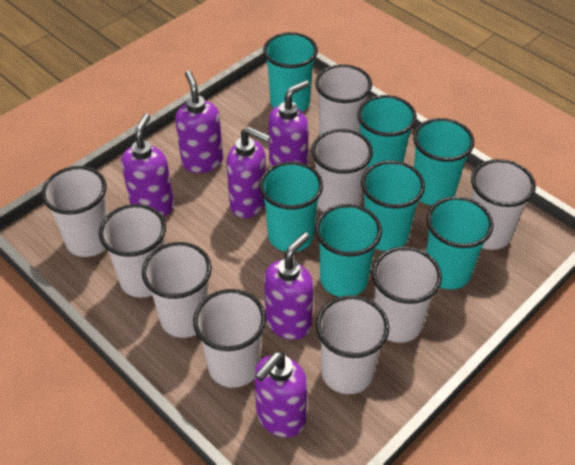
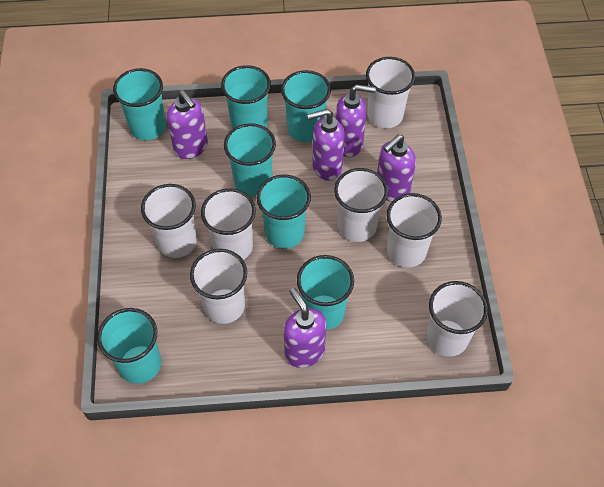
purple soap dispenser: [121,113,174,217] [175,70,223,173] [226,126,271,218] [254,351,308,437] [264,232,314,340] [268,80,309,167] = 6 -> [167,90,208,159] [284,288,326,368] [307,109,345,181] [336,84,376,157] [377,135,416,202] = 5
white cup: [41,166,108,257] [99,204,166,298] [142,242,212,338] [193,289,266,388] [311,129,373,212] [315,64,372,135] [316,295,390,394] [372,246,442,343] [471,159,536,250] = 9 -> [141,184,197,258] [190,249,247,324] [201,188,256,260] [334,168,388,242] [366,57,415,128] [387,193,442,268] [426,281,488,357] = 7

